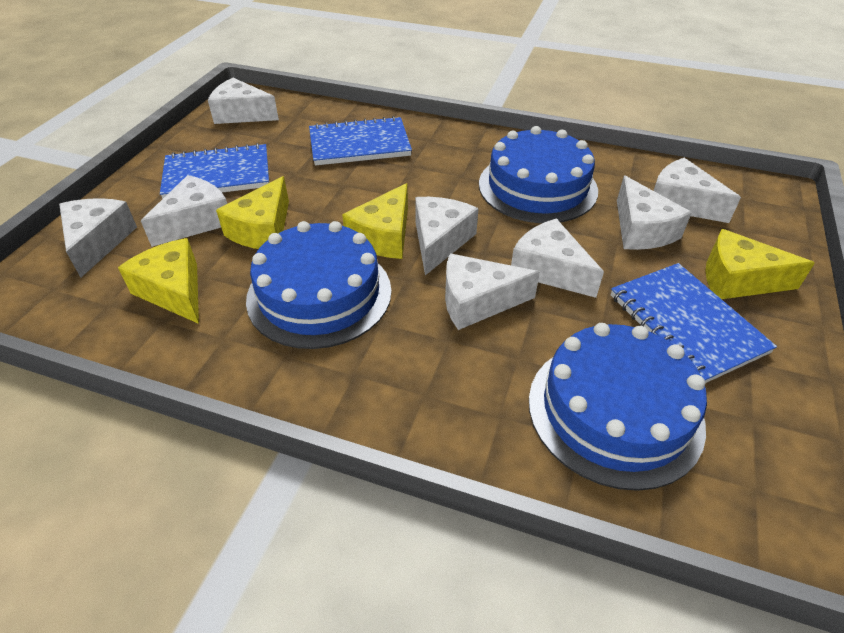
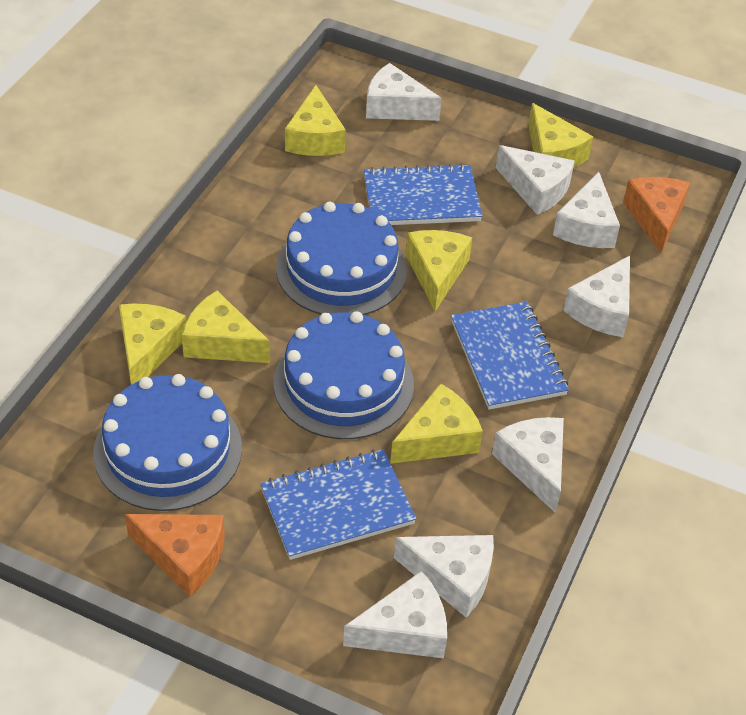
orange cheese: none = 0 -> [125,514,225,596] [623,177,690,253] = 2
white cheese: [59,198,137,278] [141,175,227,247] [208,78,279,124] [415,197,479,275] [445,254,540,330] [511,218,604,298] [617,176,692,250] [653,158,741,223] = 8 -> [343,571,447,658] [366,63,442,121] [394,535,494,618] [492,417,564,513] [496,145,575,215] [553,172,620,248] [563,256,630,337] = 7
yellow cheese: [118,238,199,324] [216,176,289,249] [342,183,408,259] [705,229,815,299] = 4 -> [119,304,186,385] [182,291,270,363] [285,85,346,156] [390,383,483,464] [406,230,472,311] [528,103,593,168] = 6

